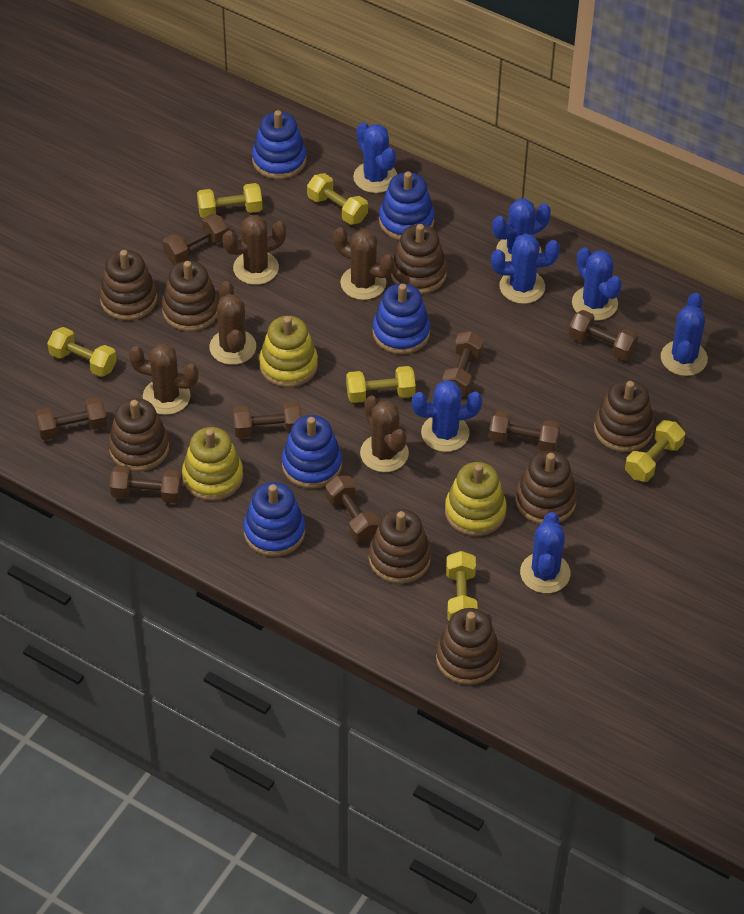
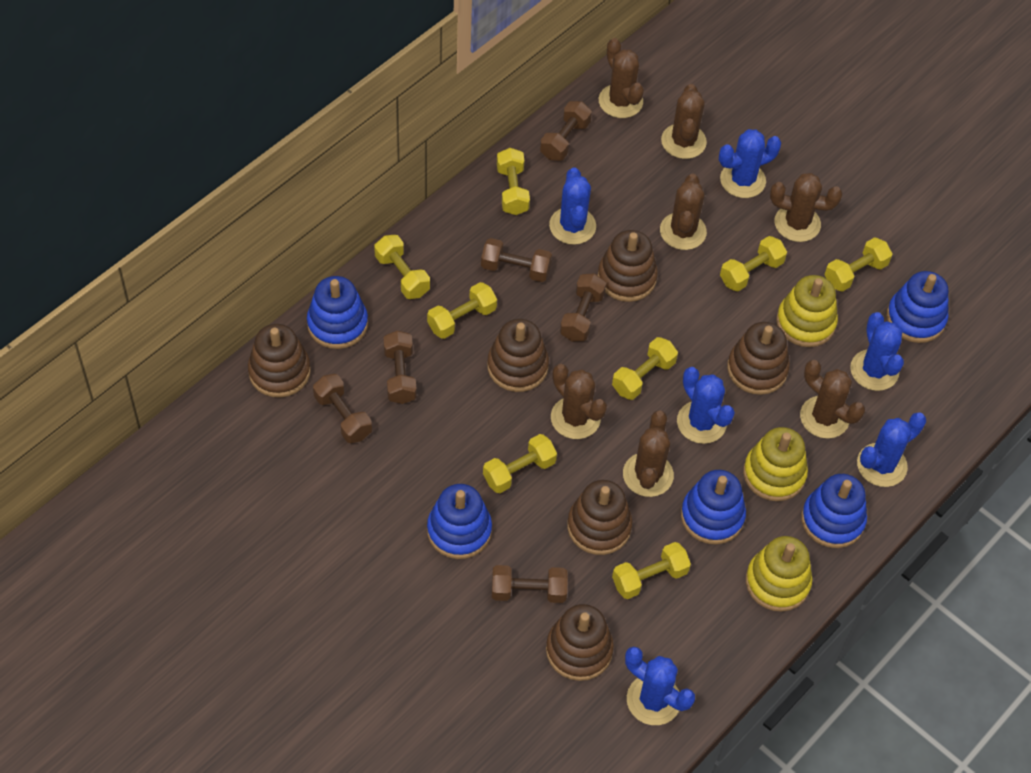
blue cactus: [353,122,397,193] [412,380,482,452] [491,233,560,304] [492,198,551,261] [520,512,571,593] [572,247,622,321] [661,293,708,376] = 7 -> [549,167,596,245] [625,647,695,725] [677,367,735,444] [719,129,781,198] [850,312,904,391] [857,412,926,487] = 6
brown cactus: [129,343,199,415] [209,281,256,365] [222,215,286,285] [333,227,394,300] [360,396,409,472] = 5 -> [551,364,607,439] [599,38,644,118] [623,410,674,497] [660,173,707,250] [661,84,707,159] [770,173,842,242] [800,360,865,439] = 7
brown dumbbell: [35,397,107,440] [109,465,182,503] [163,214,228,264] [233,401,302,438] [325,475,380,542] [442,331,484,395] [489,410,560,451] [569,310,638,360] = 8 -> [313,374,372,443] [383,331,417,404] [481,238,552,282] [492,565,568,603] [540,101,592,161] [560,274,606,341] = 6
brown stacking toy: [99,250,157,320] [108,398,169,471] [162,261,219,331] [369,508,431,584] [391,224,447,294] [436,608,500,685] [516,451,577,524] [594,379,655,452] = 8 -> [248,324,311,398] [487,319,549,392] [546,604,614,681] [567,480,632,555] [598,230,658,302] [727,322,790,395] = 6
yellow dumbbell: [47,327,117,377] [197,183,262,218] [307,173,368,225] [346,366,416,403] [446,551,478,621] [625,420,685,482] = 6 -> [374,235,430,299] [427,282,497,339] [483,434,557,493] [497,148,530,215] [612,337,678,400] [612,542,691,599] [720,236,787,291] [825,237,892,292] = 8

